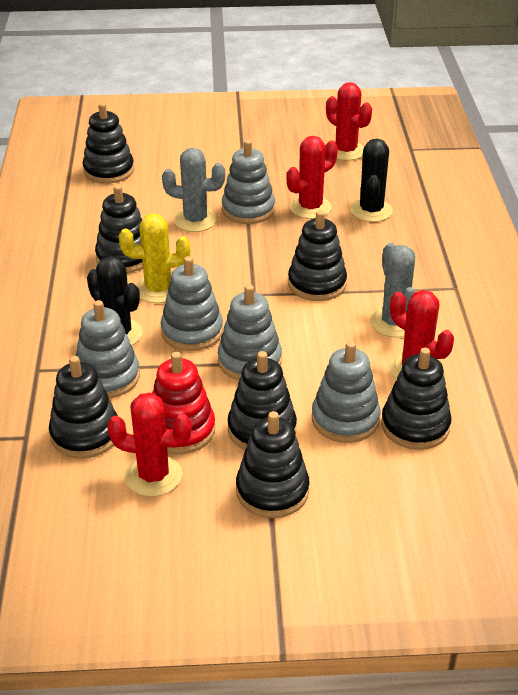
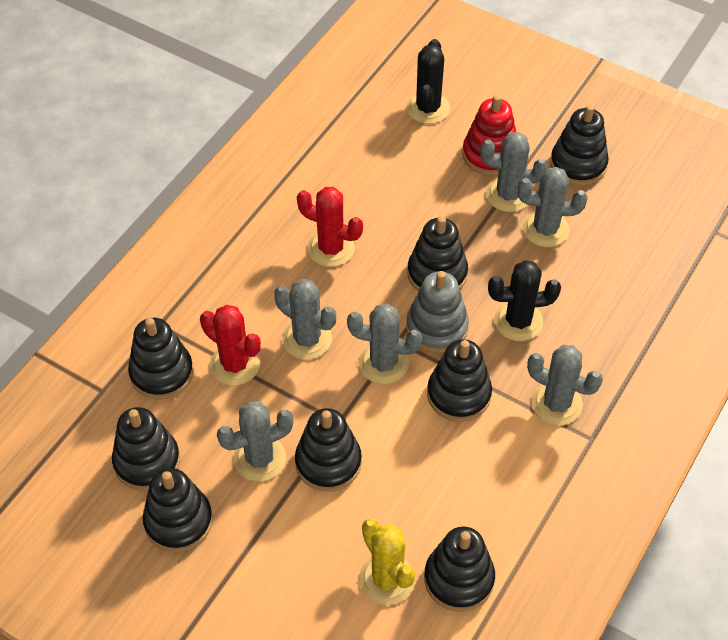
black stacking toy: [49,356,118,459] [83,103,134,184] [95,185,143,273] [227,351,297,450] [236,411,310,518] [288,210,347,301] [381,348,452,450] = 7 -> [112,407,180,491] [128,318,193,400] [143,468,213,552] [295,408,362,492] [407,216,468,291] [424,527,495,612] [427,339,492,422] [550,105,609,186] = 8
grey cactus: [162,148,225,232] [370,243,415,338] = 2 -> [217,401,294,482] [274,279,336,360] [347,304,422,384] [480,132,548,212] [518,167,587,247] [527,345,603,426] = 6
grey stacking toy: [75,300,140,398] [161,256,223,351] [218,285,282,380] [222,140,275,224] [312,341,381,443] = 5 -> [406,271,469,353] = 1
red cactus: [107,392,192,497] [286,136,338,219] [326,82,372,161] [390,290,454,379] = 4 -> [200,305,261,385] [297,187,363,267] = 2

